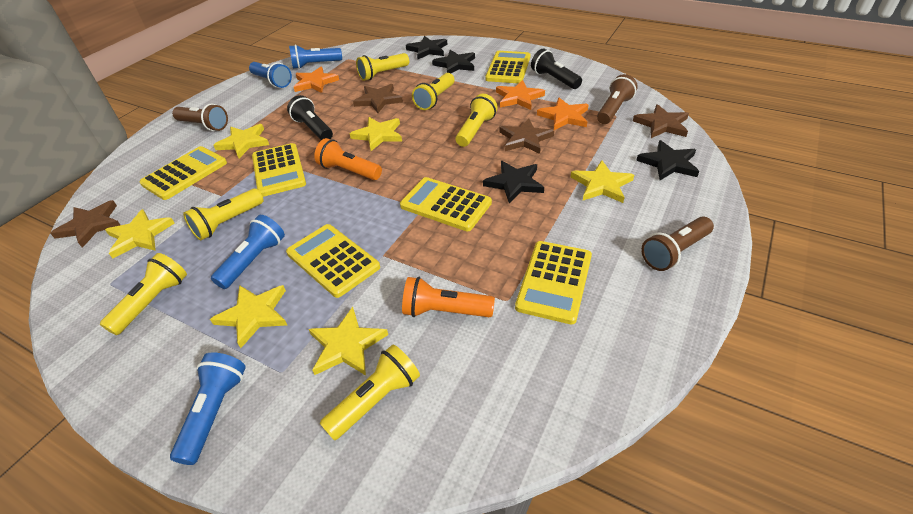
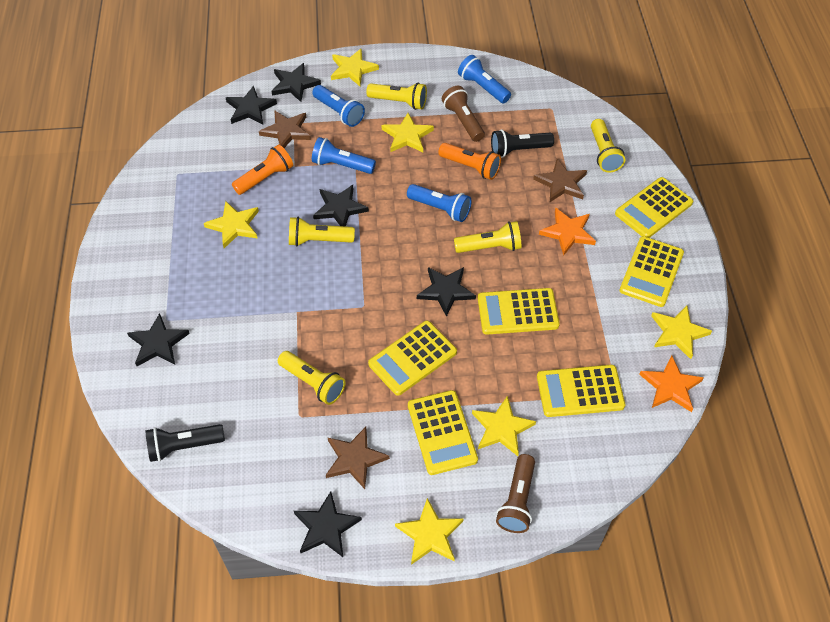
black star: [406,36,447,59] [432,50,475,73] [483,161,544,204] [636,140,699,180] = 4 -> [127,313,190,366] [226,86,277,125] [271,63,321,102] [294,491,362,557] [313,185,369,227] [417,267,476,317] = 6
brown flashlight: [172,104,228,131] [597,74,638,124] [641,217,714,271] = 3 -> [442,86,485,142] [496,454,535,533] = 2
brown star: [50,200,120,248] [353,84,403,113] [499,118,554,154] [633,104,689,138] = 4 -> [259,110,311,148] [326,427,390,489] [533,159,587,202] = 3
orange star: [294,67,339,93] [496,80,545,110] [537,98,589,130] = 3 -> [539,208,596,256] [639,355,704,412] = 2
yellow flashlight: [100,253,187,335] [183,188,264,241] [320,344,420,440] [356,53,409,81] [412,73,454,110] [456,94,497,147] = 6 -> [278,351,346,405] [289,217,355,246] [366,83,427,110] [454,221,522,253] [591,119,625,173] = 5

